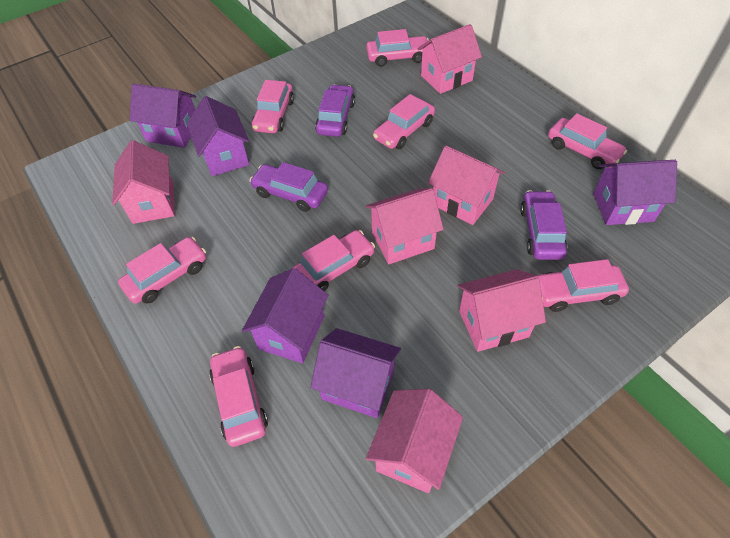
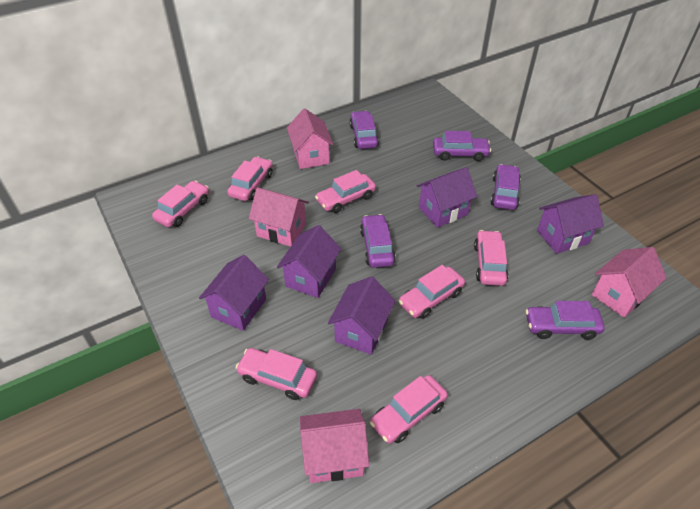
pink car: [118,237,206,304] [209,346,268,447] [252,80,294,133] [292,230,375,292] [366,29,429,67] [373,94,435,149] [537,259,629,312] [548,113,627,169] = 8 -> [152,181,209,227] [227,156,273,201] [235,348,317,400] [315,170,376,213] [370,375,448,444] [399,265,465,319] [474,230,509,286] = 7
pink house: [112,140,175,224] [366,188,444,264] [366,389,463,493] [418,24,482,94] [428,146,505,225] [457,269,546,352] = 6 -> [249,187,309,247] [287,109,334,169] [300,409,369,483] [592,247,667,318] = 4
purple car: [249,162,328,212] [315,84,355,137] [520,190,567,260] = 3 -> [349,111,379,149] [360,214,396,268] [433,131,491,161] [491,164,521,210] [526,301,605,340] = 5

